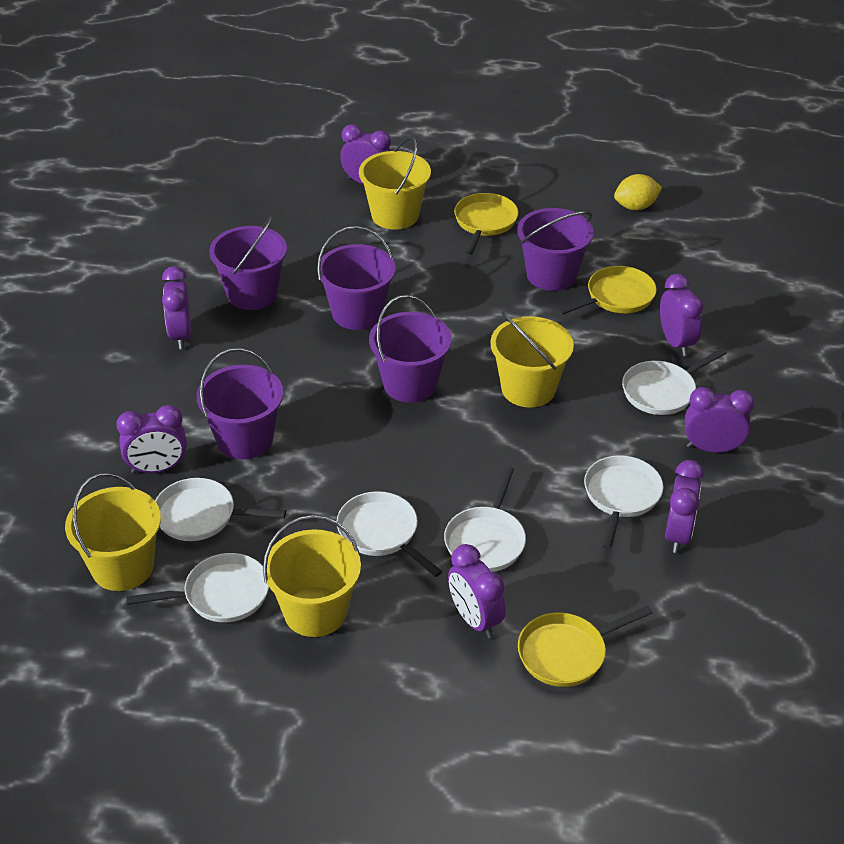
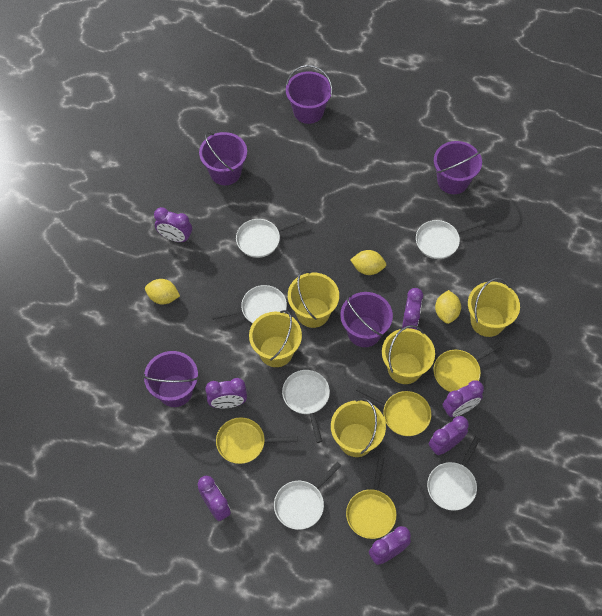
yellow bucket: [65,473,161,591] [263,515,361,637] [359,137,431,230] [490,312,574,407] = 4 -> [249,310,302,367] [288,270,339,328] [331,398,386,457] [382,325,435,384] [468,278,520,337] = 5
yellow lemon: [614,174,662,210] = 1 -> [145,279,180,304] [350,250,386,275] [435,290,461,324] = 3
yellow pan: [454,193,518,254] [518,606,653,687] [557,266,657,315] = 3 -> [216,417,297,464] [346,457,397,539] [356,386,431,436] [434,341,503,392] = 4

